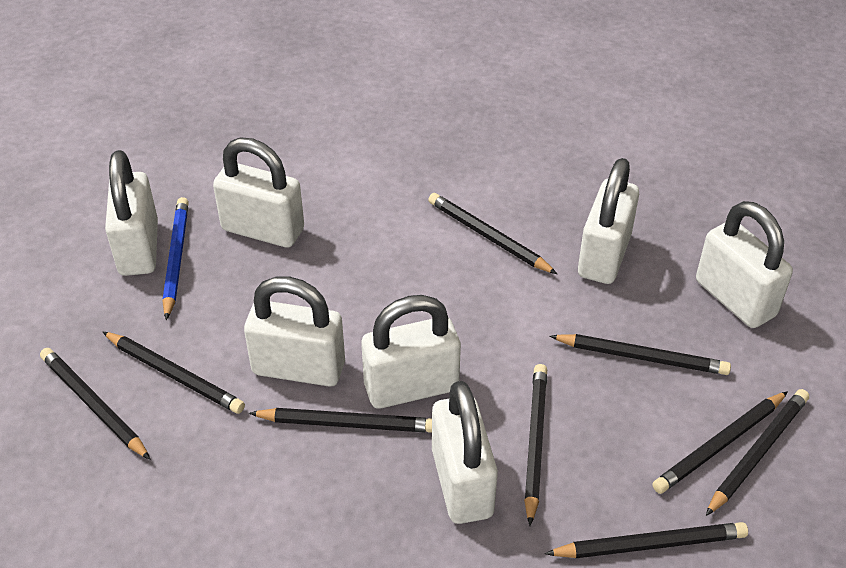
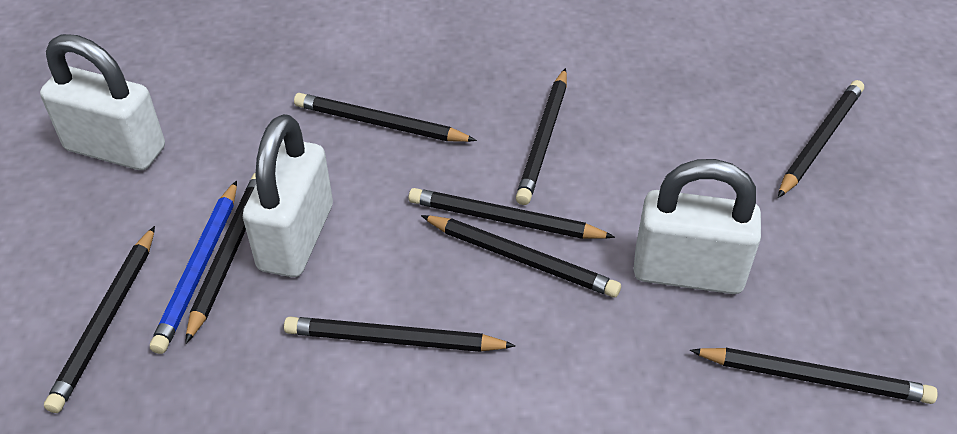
white padlock: [105,150,158,276] [213,138,304,248] [244,276,345,386] [361,295,461,409] [432,381,498,524] [578,158,639,284] [696,201,793,328] = 7 -> [40,34,165,170] [243,114,333,277] [634,159,761,294] = 3

